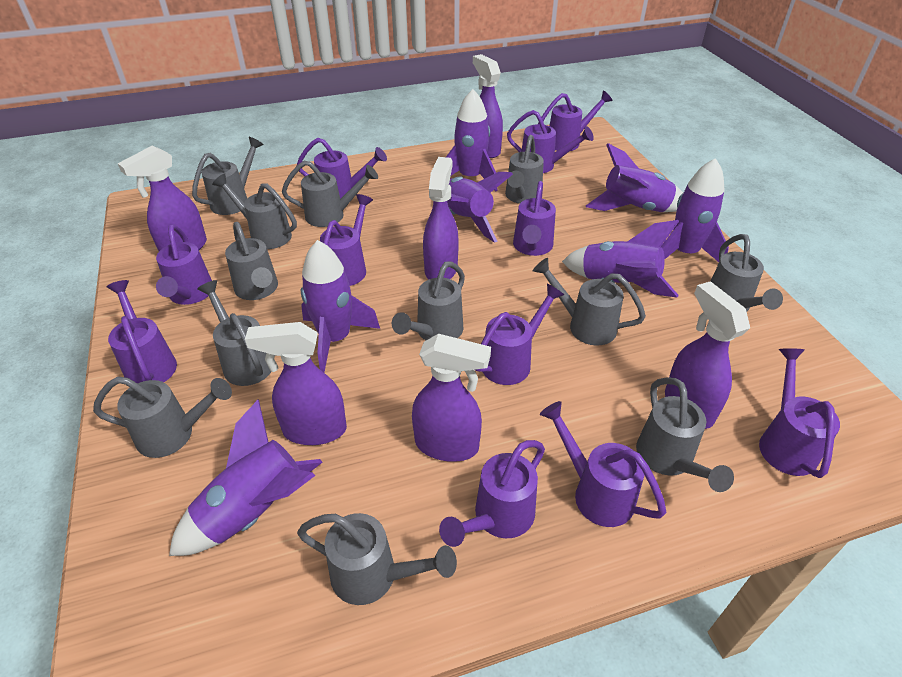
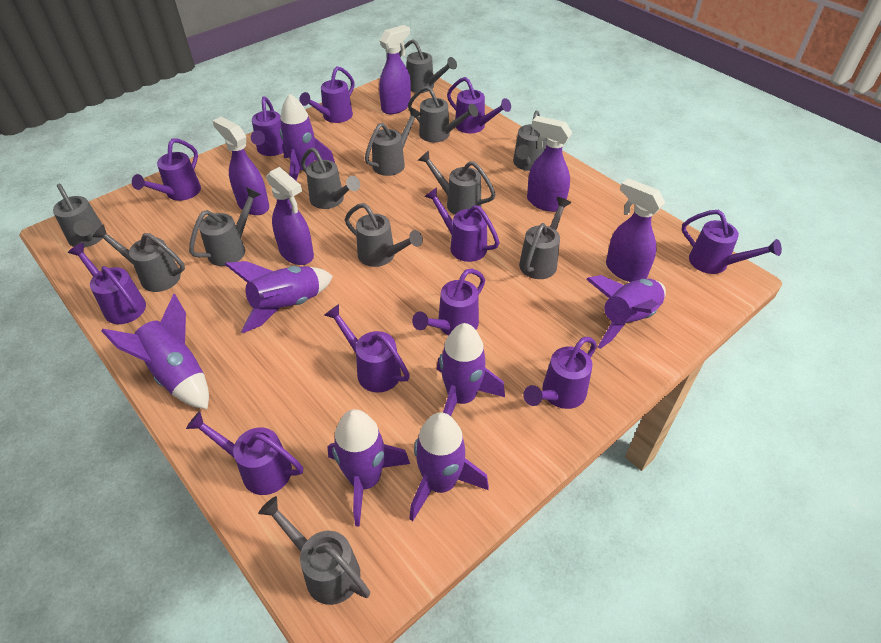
purple spray bottle: [118,146,207,251] [245,322,347,445] [412,334,491,462] [423,157,459,280] [473,54,503,158] [665,281,750,429] = 6 -> [212,117,269,215] [266,167,314,265] [379,25,411,114] [527,116,572,212] [606,178,665,282] = 5

